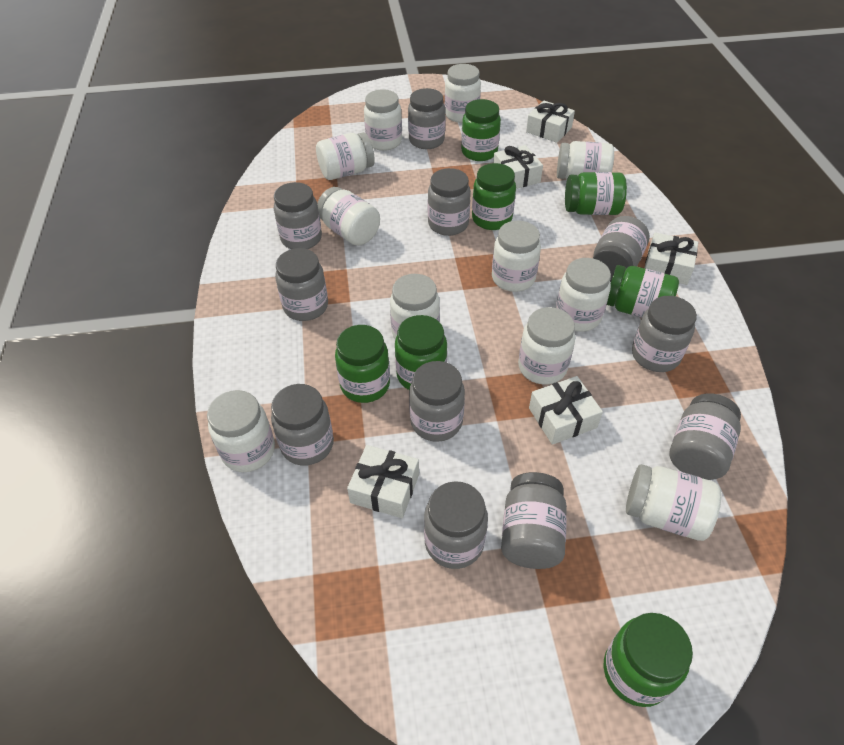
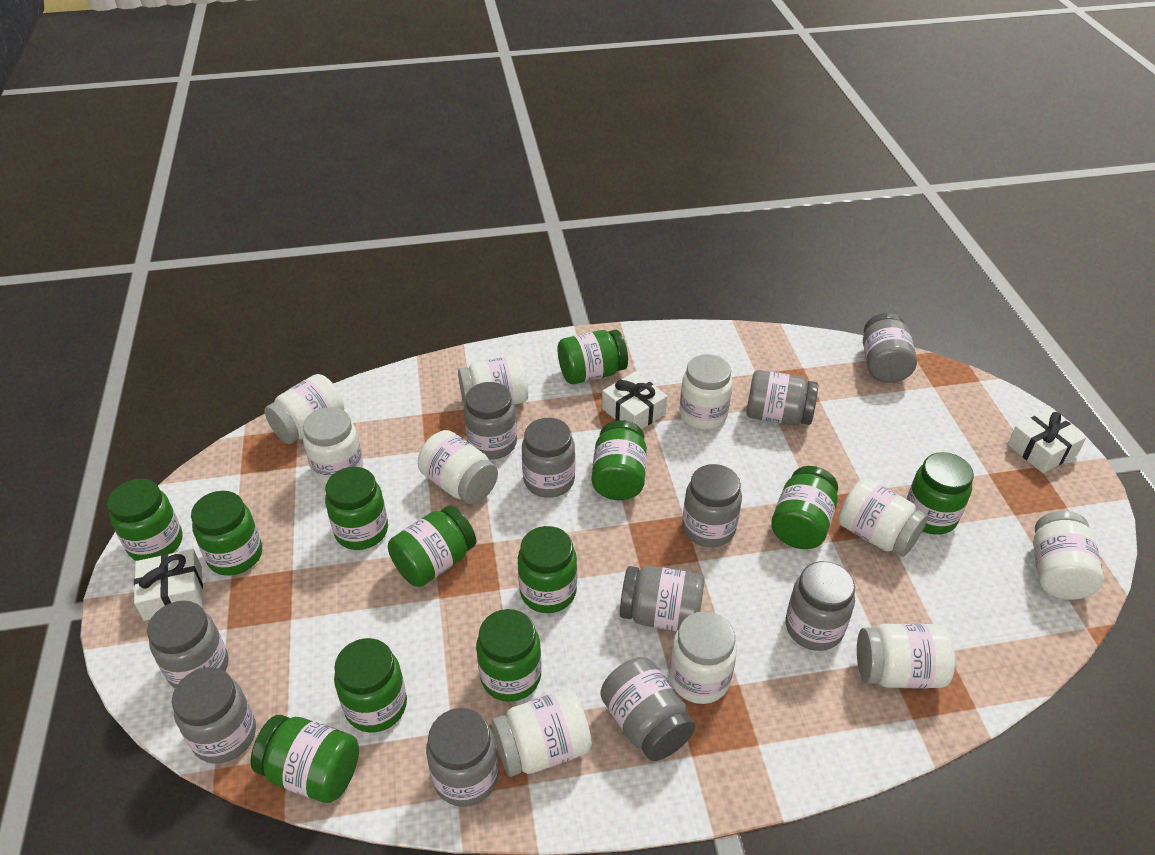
green jar: [335,325,390,403] [395,315,447,390] [461,99,501,161] [472,163,516,230] [565,172,627,215] [604,613,693,707] [607,265,679,318] = 7 -> [107,479,183,561] [191,491,262,576] [251,715,359,803] [325,467,388,550] [334,638,407,733] [388,505,476,587] [476,609,541,702] [518,526,577,613] [558,330,628,384] [592,420,647,500] [771,466,838,549] [907,452,974,535] = 12
white gift: [347,445,419,518] [493,145,543,189] [526,100,575,143] [529,376,603,445] [645,232,698,285] = 5 -> [134,549,203,621] [602,372,667,429] [1008,409,1087,473] = 3
white jar: [207,390,275,472] [316,132,375,180] [317,187,380,246] [364,89,402,151] [390,274,440,339] [445,64,481,123] [492,221,541,292] [518,307,575,385] [556,258,611,332] [557,141,614,180] [626,464,721,541] = 11 -> [264,374,344,444] [303,407,363,485] [418,430,498,504] [458,356,528,407] [492,689,592,777] [669,611,737,704] [679,354,733,430] [838,478,928,557] [857,623,955,688] [1033,511,1104,600] = 10

